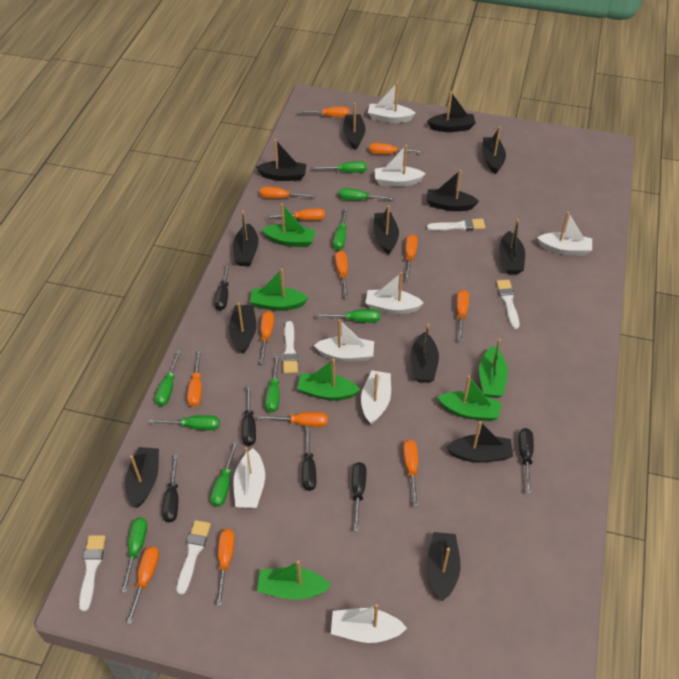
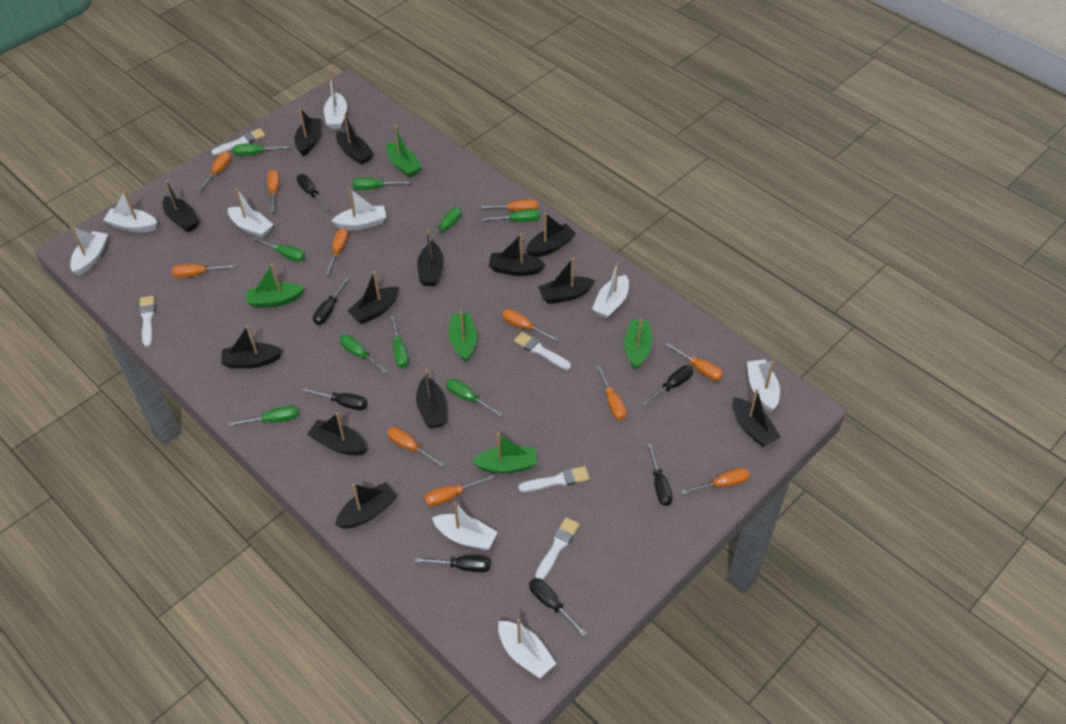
black screwdriver: [162,454,178,523] [214,262,231,311] [242,385,256,446] [302,426,316,491] [352,462,366,532] [519,428,534,494] = 6 -> [297,174,330,211] [302,388,367,410] [313,278,349,325] [415,555,491,572] [529,578,587,636] [642,365,693,406] [647,443,673,506] = 7
green boat: [250,268,308,311] [257,560,331,600] [262,203,316,247] [297,359,360,400] [437,376,502,421] [479,339,508,398] = 6 -> [246,263,304,308] [386,125,422,178] [449,311,477,362] [472,432,538,474] [624,319,652,370] = 5
orange screwdriver: [127,546,159,625] [187,350,202,407] [217,529,235,606] [257,412,328,427] [260,186,316,199] [260,311,274,365] [267,208,325,221] [298,107,349,117] [335,251,349,298] [369,143,423,154] [403,439,419,506] [405,234,418,281] [456,290,469,341] = 13 -> [172,264,236,278] [197,151,232,191] [267,170,279,213] [325,228,348,275] [387,427,445,467] [424,475,494,507] [479,199,538,211] [502,309,559,342] [596,366,627,420] [665,343,723,381] [681,468,750,495] = 11
white boat: [233,447,265,508] [314,319,374,362] [331,604,407,643] [361,370,391,424] [365,272,424,314] [368,82,415,123] [375,145,426,187] [537,212,592,256] = 8 -> [70,226,108,276] [104,190,157,232] [228,188,274,239] [324,77,347,129] [331,188,386,230] [432,502,497,550] [498,619,557,678] [592,262,629,319] [747,359,780,412] = 9

